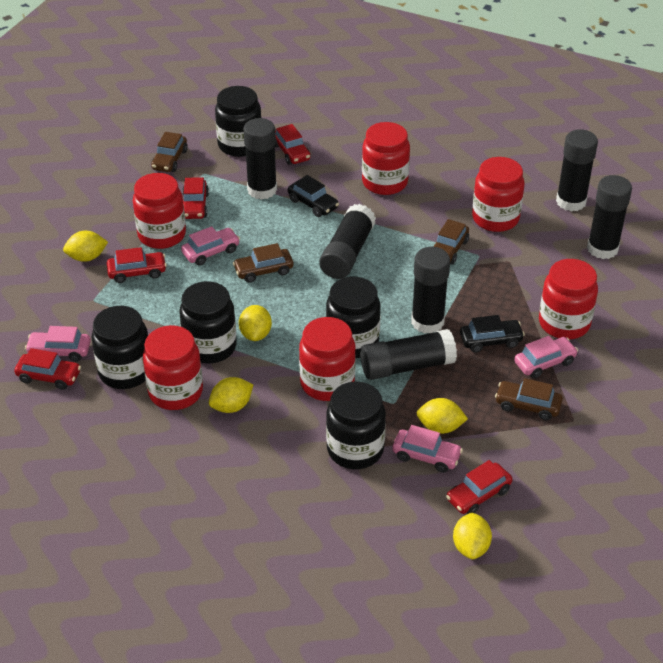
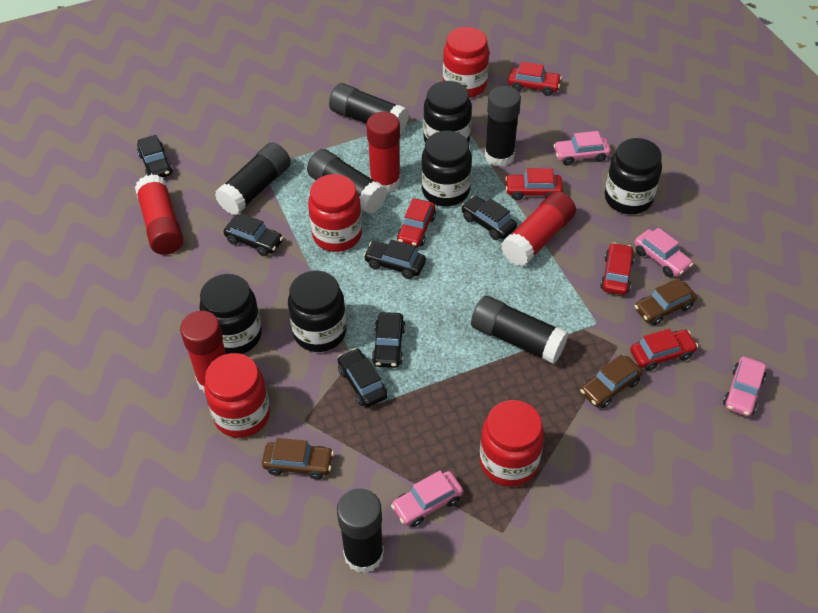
black car: [288,175,339,217] [460,315,525,353] = 2 -> [137,135,173,177] [224,213,283,256] [338,348,387,407] [364,239,426,279] [372,312,405,368] [461,196,517,240] = 6
brown car: [151,132,188,172] [233,243,293,283] [432,219,469,265] [495,378,563,420] = 4 -> [262,438,334,479] [580,355,643,408] [635,278,697,325] = 3
red glue stick: none = 0 -> [135,174,184,255] [180,311,226,393] [366,112,401,193] [501,191,576,267] = 4
red jar: [133,173,186,249] [143,325,203,410] [299,317,356,401] [362,122,410,195] [472,157,524,232] [539,259,598,339] = 6 -> [204,353,270,438] [308,174,362,252] [443,27,489,98] [480,400,544,487] = 4
yellow lemon: [63,231,108,262] [209,377,253,413] [239,305,272,341] [417,398,468,434] [453,513,492,559] = 5 -> none = 0

